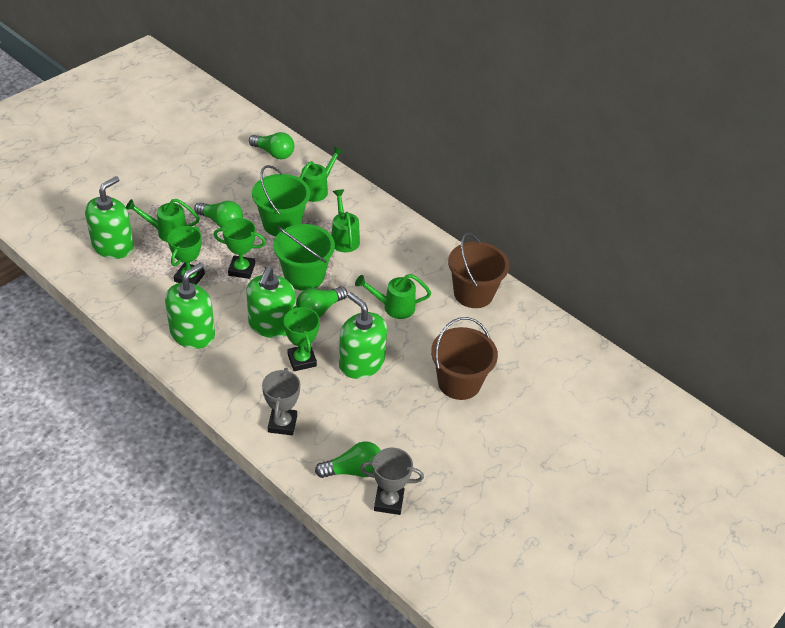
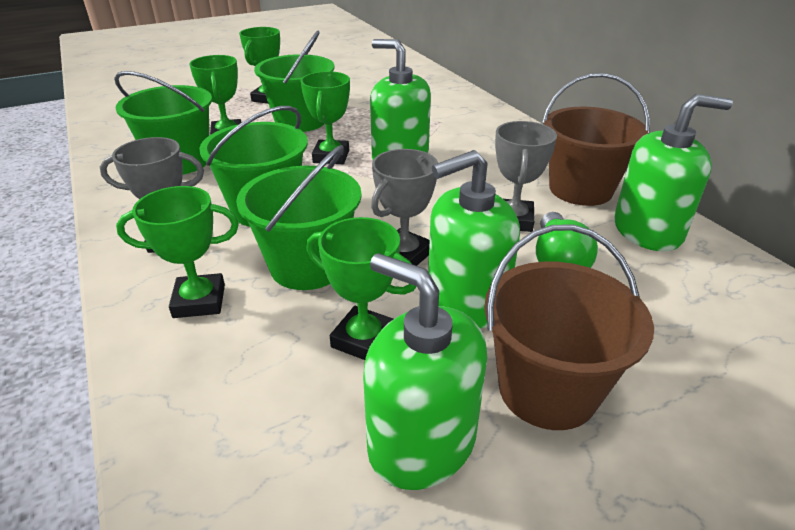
green bucket: [252,165,310,236] [273,224,335,291] = 2 -> [114,71,212,174] [199,106,308,227] [236,145,362,290] [254,31,335,132] = 4
green light bulb: [194,201,243,228] [249,132,294,159] [296,287,348,318] [315,441,381,478] = 4 -> [536,212,598,268] = 1
green trophy: [167,226,205,285] [214,218,266,279] [284,306,320,371] = 3 -> [116,186,239,318] [189,55,242,135] [239,27,280,104] [300,71,350,164] [306,217,416,360] = 5
green watering can: [126,199,200,242] [300,146,343,202] [331,190,360,252] [355,274,431,319] = 4 -> none = 0
grey trophy: [262,368,300,435] [360,447,424,515] = 2 -> [100,137,204,253] [371,149,438,266] [495,121,557,232] = 3

